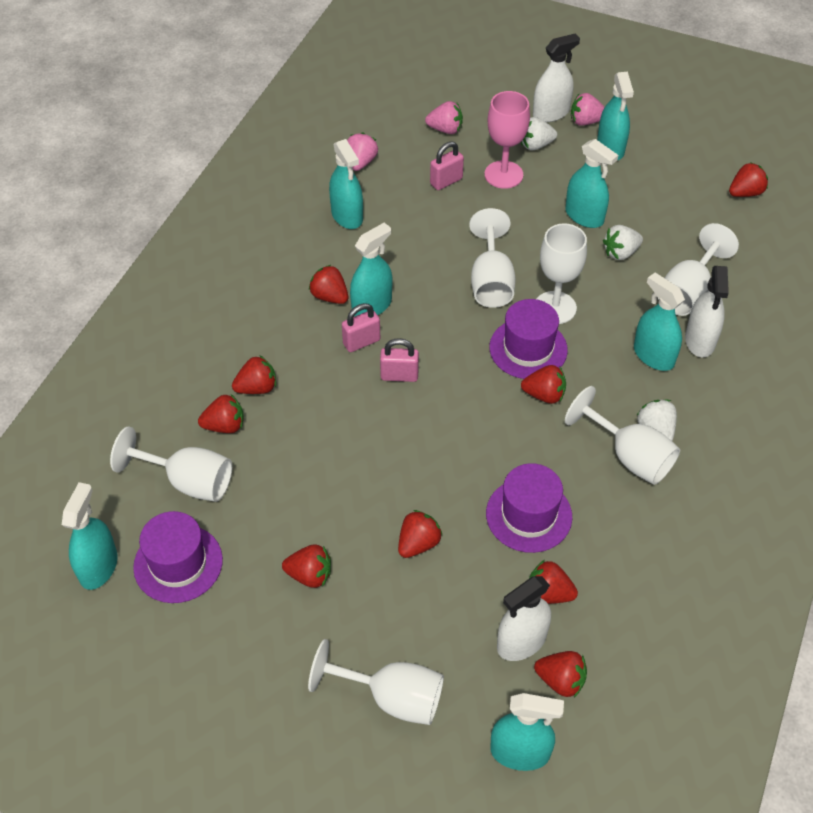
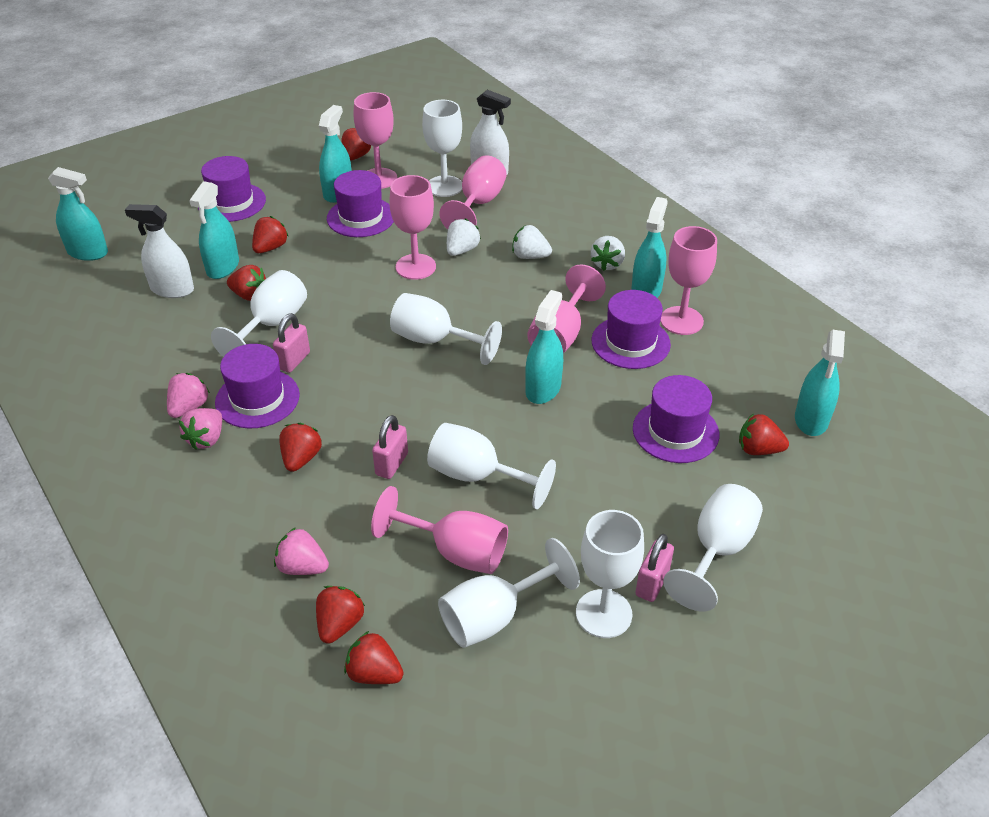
pink goblet: [485,91,530,189] = 1 -> [354,92,397,189] [371,486,508,574] [389,175,436,280] [439,156,506,229] [527,264,606,353] [660,226,717,335] = 6
purple hat: [133,511,223,603] [486,463,572,553] [490,299,568,379] = 3 -> [198,156,266,222] [215,344,300,428] [327,170,394,237] [591,290,671,369] [633,375,719,463] = 5
red strawberry: [198,394,244,433] [232,355,276,394] [282,545,331,588] [309,265,348,304] [398,510,442,558] [521,365,566,404] [529,560,578,604] [534,651,587,698] [729,162,768,197] = 9 -> [227,265,266,301] [252,216,288,253] [279,423,322,472] [316,586,365,644] [341,128,371,161] [344,631,404,684] [739,413,789,455] = 7
turquoise spray bottle: [62,482,118,590] [329,139,363,229] [350,223,392,316] [490,693,564,771] [565,139,618,228] [597,72,634,160] [634,273,685,371] = 7 -> [48,167,108,261] [189,181,239,279] [319,105,352,203] [525,290,563,404] [631,197,668,298] [795,330,845,436] = 6
white goblet: [110,427,232,502] [308,639,444,725] [469,208,516,308] [537,223,587,324] [565,386,680,485] [657,223,739,316] = 6 -> [211,270,307,357] [390,293,502,365] [422,100,462,197] [427,423,556,509] [438,538,580,648] [576,510,644,638] [663,484,763,612] = 7
white spray bottle: [497,576,551,661] [533,34,580,122] [685,266,729,357] = 3 -> [125,204,194,298] [470,90,511,175] = 2

